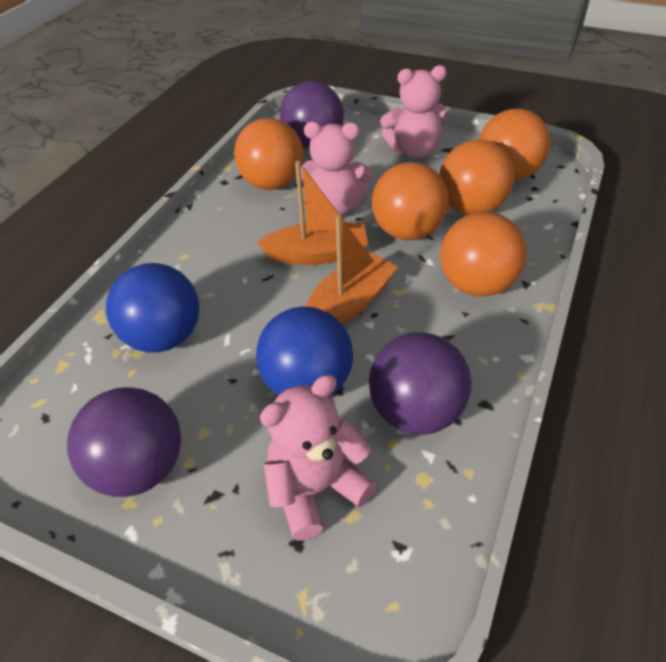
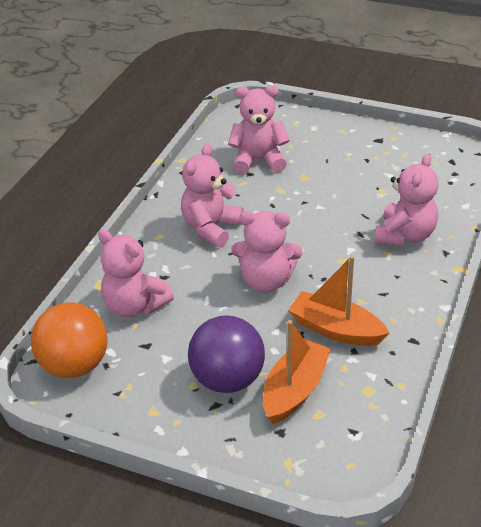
blue ball: [106,263,199,353] [256,307,353,397] = 2 -> none = 0
orange ball: [234,118,303,190] [372,162,449,240] [439,139,515,215] [440,212,527,297] [479,108,550,181] = 5 -> [31,303,107,378] = 1
pink teddy bear: [260,375,377,541] [301,122,373,216] [380,65,447,158] = 3 -> [98,229,174,317] [181,144,244,247] [228,85,290,174] [231,211,303,292] [375,153,439,246] = 5
purple ball: [67,387,181,497] [280,81,344,149] [369,332,472,434] = 3 -> [188,315,265,393] = 1

